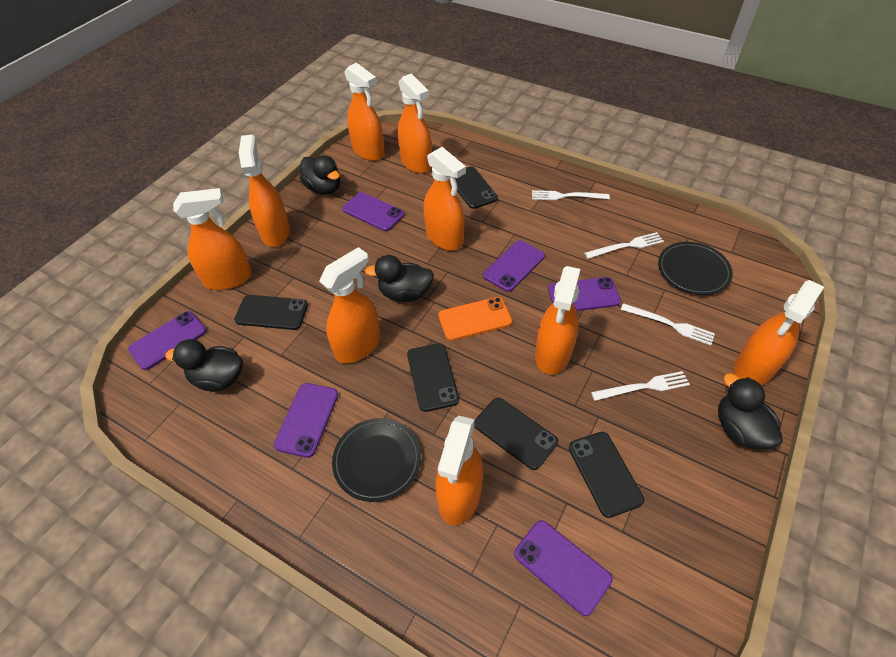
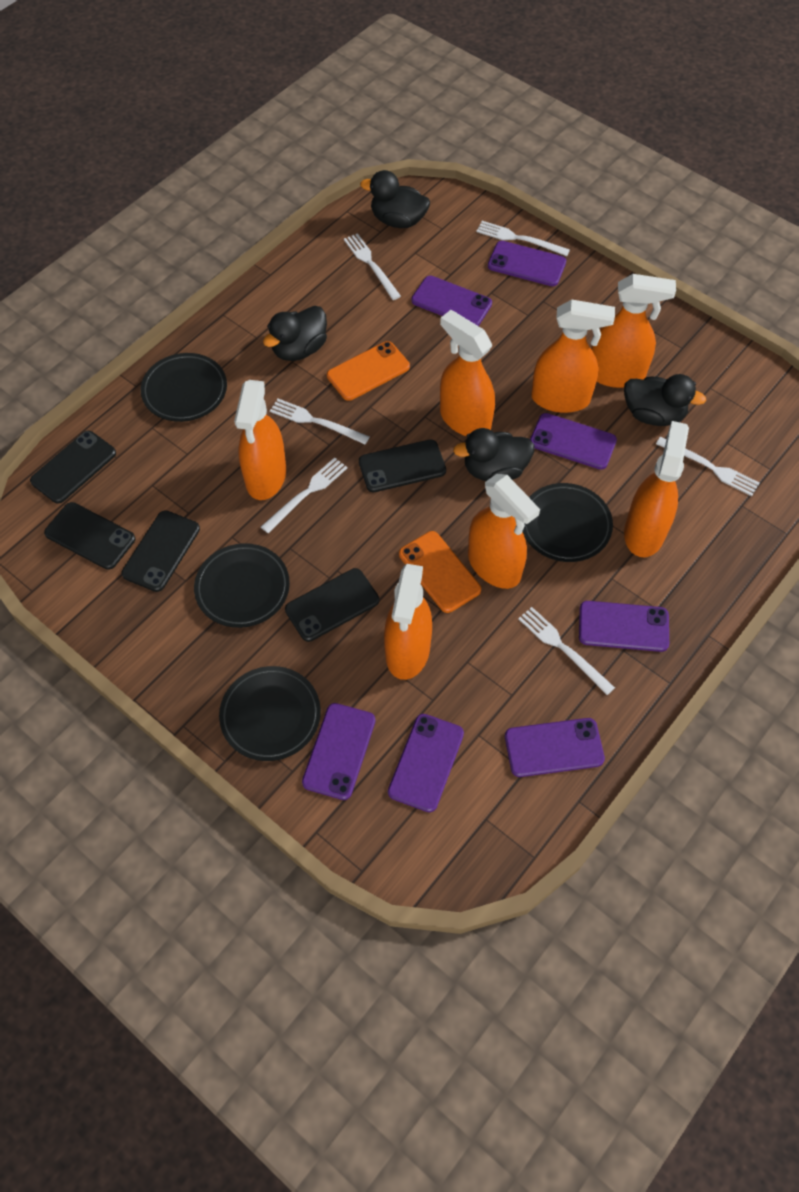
black plate: [332,418,421,502] [658,242,733,295] = 2 -> [141,353,227,422] [194,543,290,628] [219,666,321,761] [522,483,613,562] = 4
orange phone: [438,297,512,341] = 1 -> [327,341,410,401] [399,531,481,613] = 2
orange spray bottle: [173,188,252,290] [239,134,290,247] [319,247,380,363] [345,63,385,161] [398,73,432,174] [424,147,466,251] [435,416,483,526] [535,266,581,375] [734,280,824,386] = 9 -> [234,380,286,500] [384,564,432,680] [440,310,495,436] [468,474,540,589] [531,299,615,413] [591,274,676,388] [624,421,689,557] = 7
purple phone: [128,311,206,370] [274,383,338,458] [342,192,404,231] [483,240,545,292] [514,520,613,616] [548,277,621,311] = 6 -> [302,703,375,800] [388,714,464,812] [411,276,492,326] [488,241,566,286] [505,718,605,777] [530,413,617,470] [579,601,669,652] = 7
white fork: [532,190,610,200] [584,232,664,259] [591,371,690,401] [621,303,715,345] = 4 -> [261,458,348,533] [270,399,369,444] [344,233,401,300] [476,221,570,256] [518,607,615,695] [656,437,759,496] = 6

